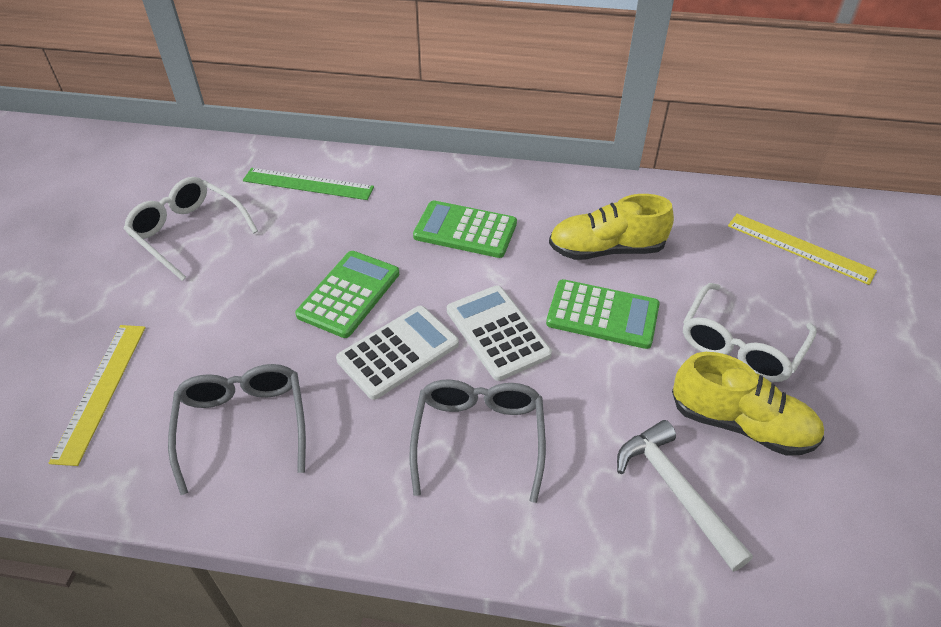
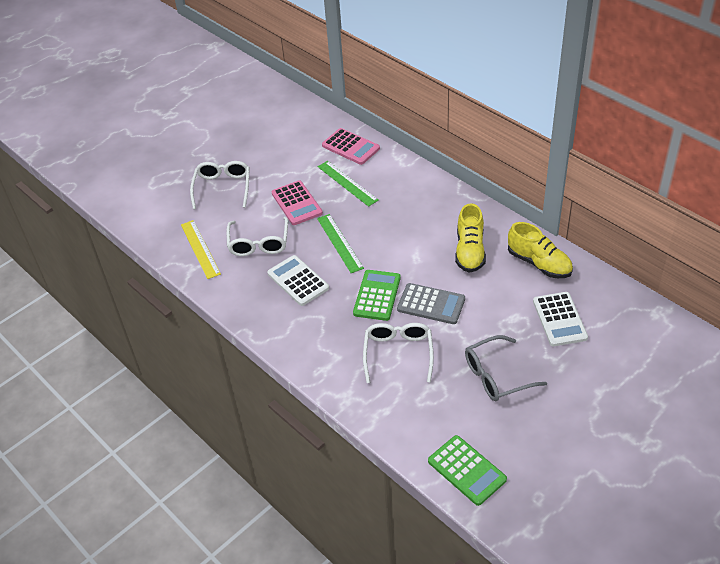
green calculator: [295,251,399,338] [413,200,517,258] [546,279,660,349] = 3 -> [353,270,401,321] [428,435,507,506] = 2
green ruler: [243,168,374,200] = 1 -> [317,214,364,273] [318,161,379,207] = 2
grey calculator: none = 0 -> [397,283,465,324] = 1
grey glasses: [168,364,306,495] [410,380,546,503] = 2 -> [465,335,547,401] = 1
pink calculator: none = 0 -> [272,180,323,225] [322,128,380,165] = 2
white glasses: [124,177,258,281] [683,283,817,382] = 2 -> [190,161,250,209] [227,217,288,256] [363,323,434,383] = 3
white hammer: [617,420,753,572] = 1 -> none = 0
yellow ruler: [49,325,146,466] [728,214,877,285] = 2 -> [181,220,221,279] = 1

